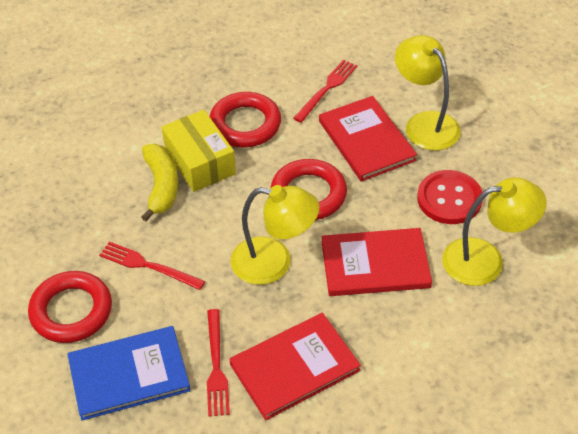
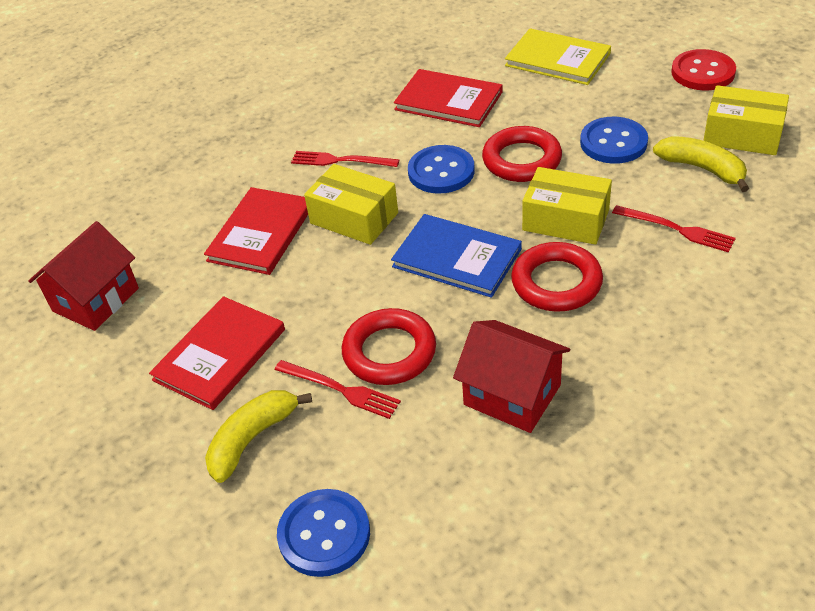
blue button: none = 0 -> [277,489,370,577] [408,145,475,194] [580,117,648,164] = 3
red house: none = 0 -> [28,221,139,331] [453,320,570,433] = 2
yellow banana: [141,144,178,221] = 1 -> [205,390,312,483] [653,136,749,192] = 2
yellow book: none = 0 -> [505,28,611,85] = 1
yellow box: [162,110,236,192] = 1 -> [304,164,398,245] [522,167,612,245] [703,85,789,155] = 3
yellow lamp: [231,185,320,285] [395,35,460,151] [442,177,546,286] = 3 -> none = 0

